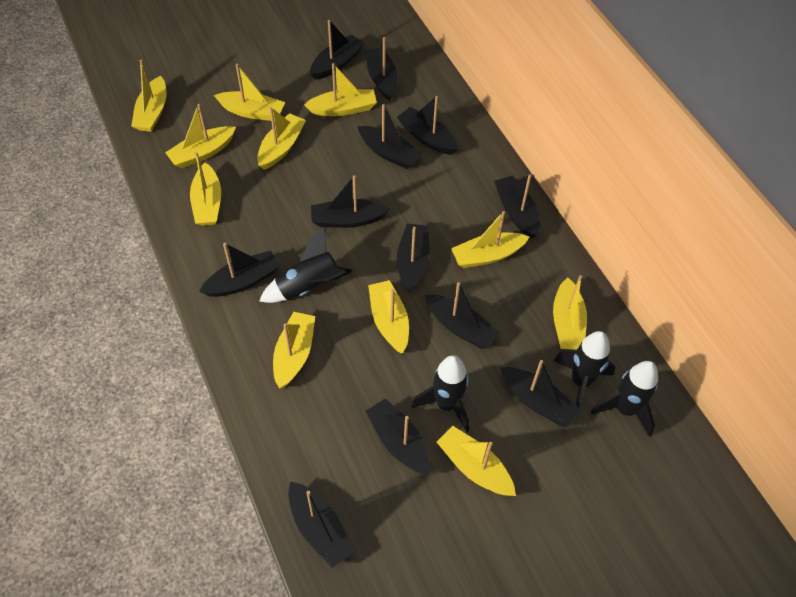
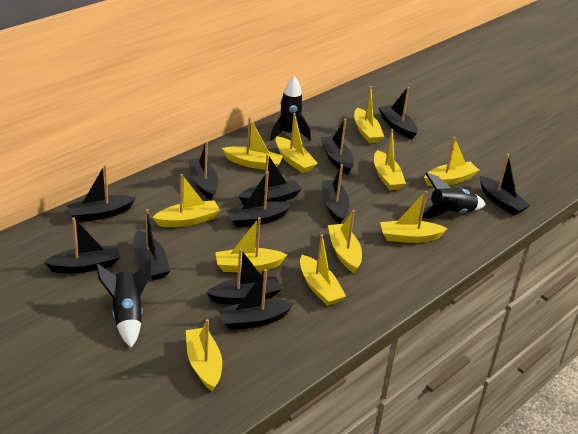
black rocket: [259,227,353,303] [412,355,469,433] [554,331,615,408] [591,361,658,437] = 4 -> [96,259,151,348] [270,76,311,141] [419,173,486,218] = 3

